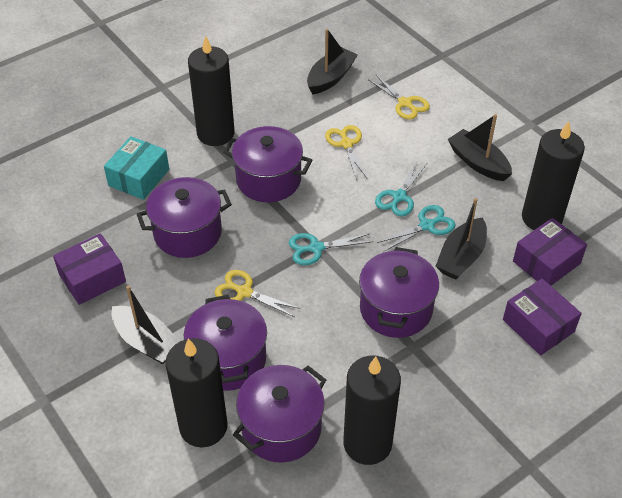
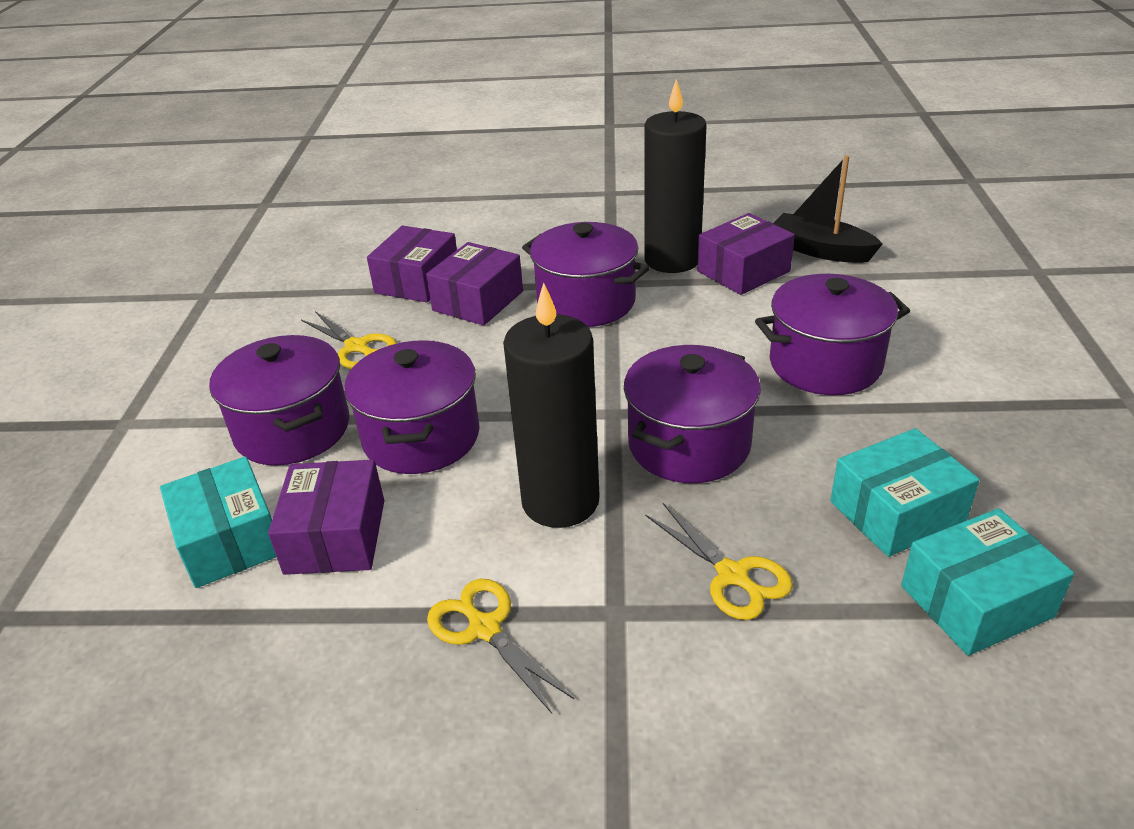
black boat: [111,285,180,365] [307,29,358,94] [436,198,487,280] [448,114,512,181] = 4 -> [773,155,883,263] = 1
black candle: [165,338,228,447] [188,36,234,146] [343,356,401,465] [522,121,585,230] = 4 -> [503,283,600,528] [644,79,706,273] = 2
purple box: [53,233,126,305] [503,279,582,355] [513,218,587,286] = 3 -> [268,460,384,575] [367,226,457,303] [426,242,523,326] [697,213,795,295] = 4
turquoise box: [104,136,169,200] = 1 -> [160,456,276,588] [830,428,980,557] [901,508,1074,656] = 3
turquoise scissors: [289,233,374,265] [375,161,427,217] [377,205,456,251] = 3 -> none = 0

